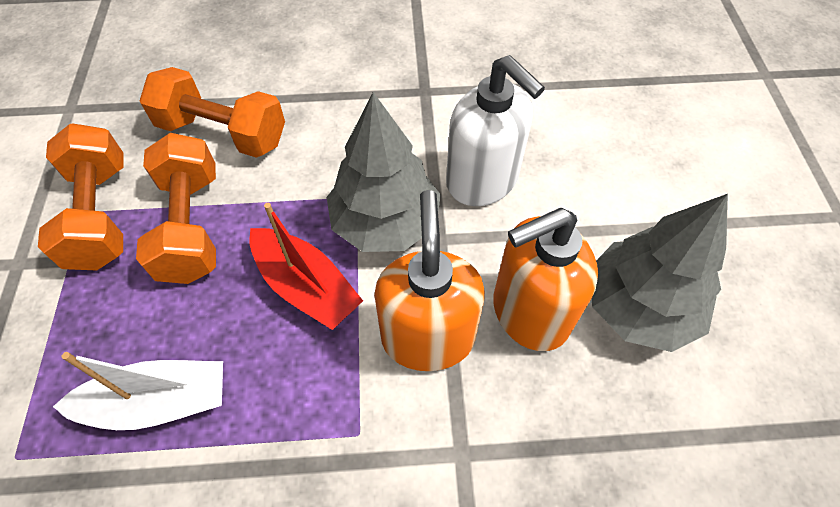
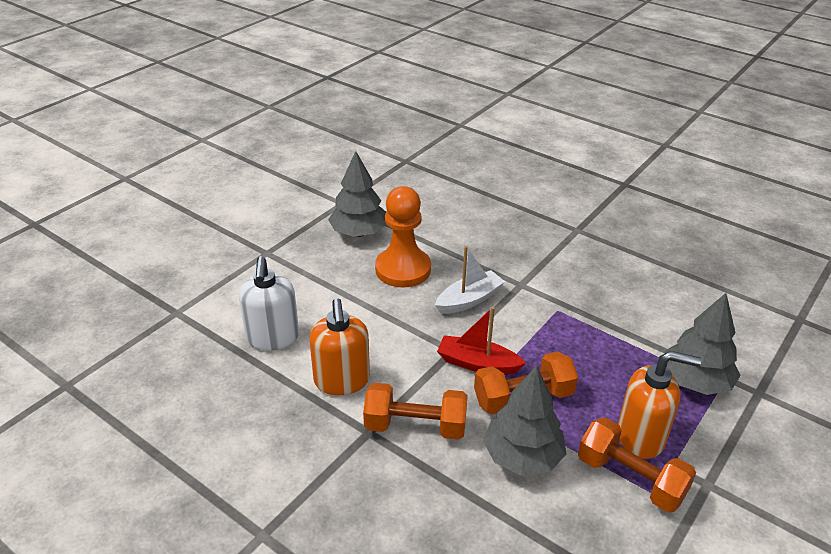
grey tree: [327,92,441,252] [592,194,728,352] = 2 -> [328,151,387,237] [483,366,566,476] [665,293,741,395] = 3
orange pawn: none = 0 -> [375,186,431,288] = 1

